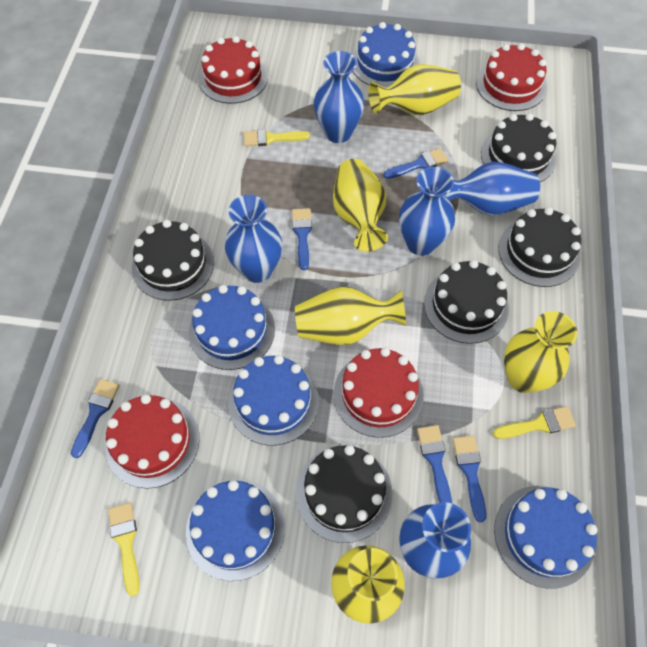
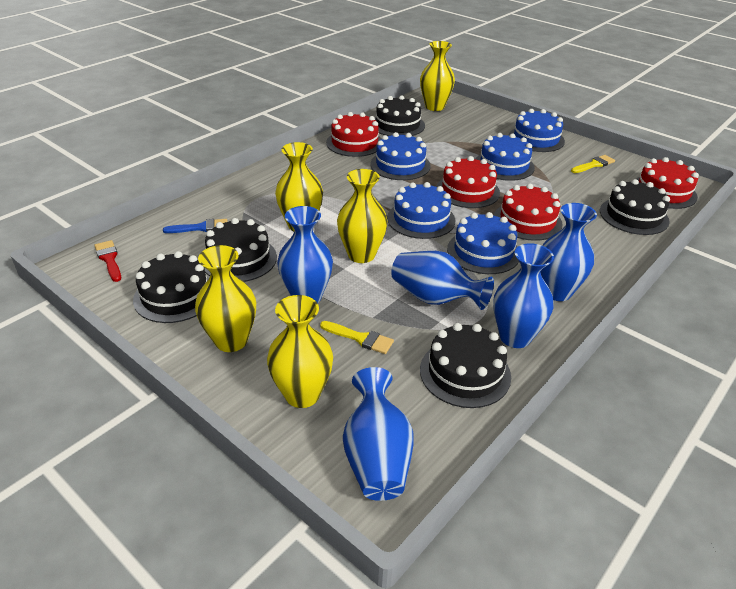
blue brush: [71,379,120,458] [292,208,312,270] [383,148,449,179] [417,425,452,503] [453,435,486,522] = 5 -> [163,219,228,233] = 1
red brush: none = 0 -> [94,240,121,282] = 1
yellow brush: [108,502,139,597] [244,129,310,146] [493,406,576,439] = 3 -> [320,321,394,354] [571,155,615,173] = 2

